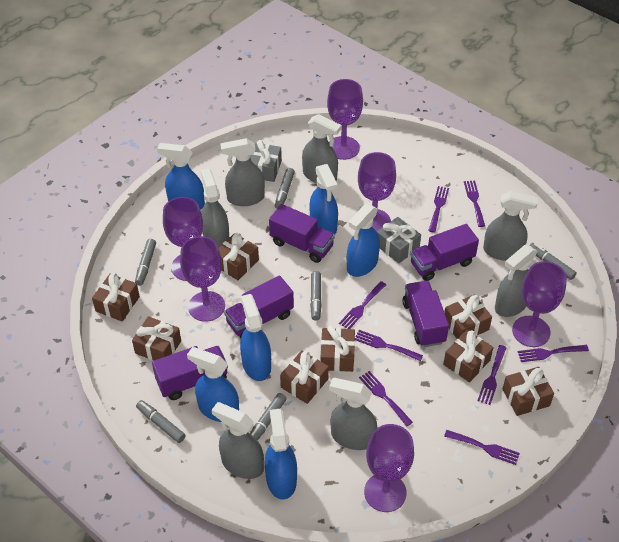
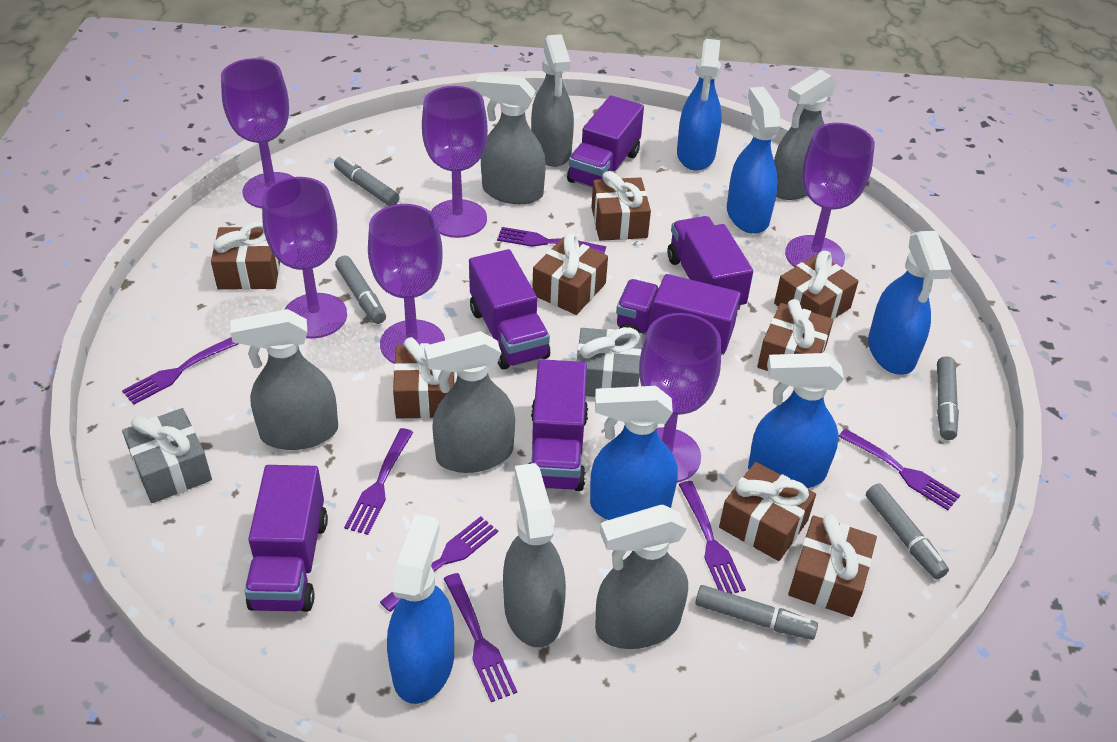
grey marker: [135,239,156,285] [136,400,186,443] [250,393,287,441] [275,168,295,209] [310,271,322,321] [529,243,577,280] = 6 -> [334,156,399,206] [335,255,386,324] [695,585,818,640] [866,483,949,579] [937,356,959,440] = 5
purple fork: [339,281,386,329] [355,330,423,361] [359,371,413,427] [428,186,449,233] [444,430,520,465] [464,180,485,227] [477,345,507,405] [518,345,589,362] = 8 -> [122,337,238,405] [344,428,413,535] [380,516,498,612] [444,573,517,702] [497,227,606,254] [678,481,746,594] [839,428,960,510] = 7
purple truck: [152,346,228,400] [224,275,294,338] [269,204,335,263] [403,281,449,347] [410,224,479,281] = 5 -> [244,465,328,612] [469,249,550,370] [529,359,588,491] [567,95,644,188] [616,274,741,355] [667,216,753,310] = 6

